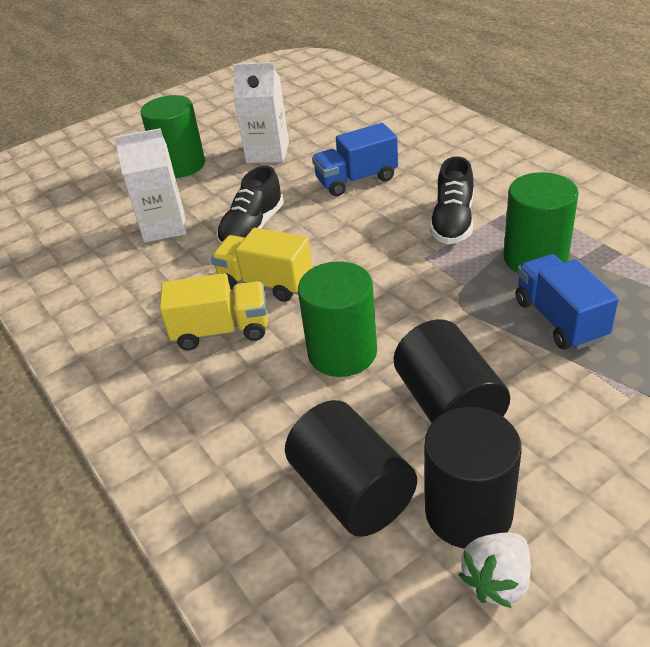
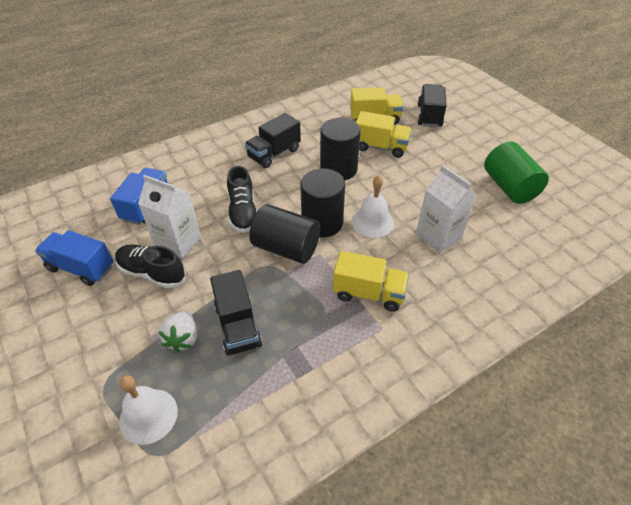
black truck: none = 0 -> [210,270,262,356] [245,113,301,168] [418,84,447,127] = 3
green cylinder: [140,95,205,178] [298,261,377,377] [504,172,579,273] = 3 -> [484,142,549,204] = 1
white bell: none = 0 -> [119,375,178,445] [352,175,394,238] = 2
yellow truck: [160,273,268,350] [211,228,312,302] = 2 -> [333,251,409,312] [350,88,404,125] [356,111,412,158] = 3

